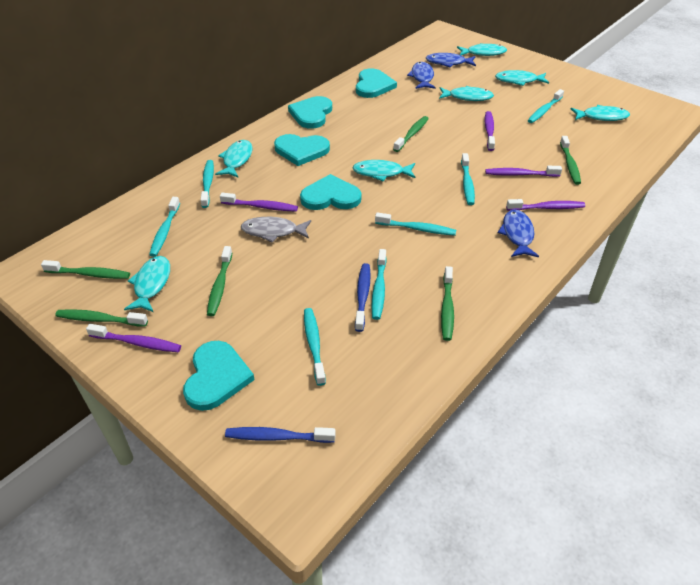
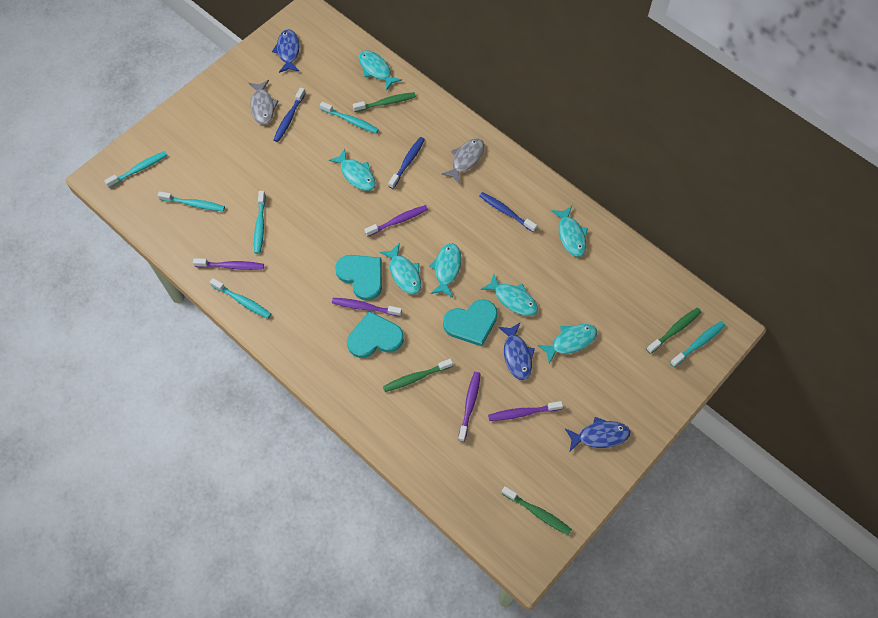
blue toothbrush: [225,427,336,443] [355,263,371,332] = 2 -> [273,87,306,142] [388,137,425,189] [480,192,537,233] = 3
green toothbrush: [41,260,130,279] [55,309,148,327] [207,246,232,316] [393,116,429,152] [441,266,454,341] [560,136,581,185] = 6 -> [353,92,416,112] [383,359,453,392] [501,486,572,535] [646,308,701,354] = 4
grey fish: [241,217,311,243] = 1 -> [249,80,278,125] [441,138,484,184] = 2
turquoise heart: [183,341,255,411] [274,134,330,166] [288,96,332,129] [300,174,362,210] [356,68,397,98] = 5 -> [335,255,382,301] [347,311,404,358] [443,299,498,346] = 3
turquoise toothbrush: [149,197,180,257] [201,160,214,208] [304,308,326,386] [371,249,387,320] [375,212,456,236] [461,153,475,205] [528,89,564,123] = 7 -> [104,151,167,188] [158,191,225,211] [210,278,271,319] [254,191,266,254] [320,102,379,133] [670,321,725,367] = 6

